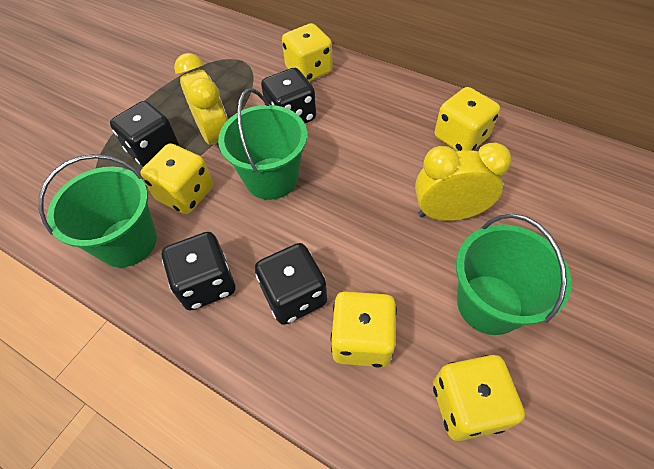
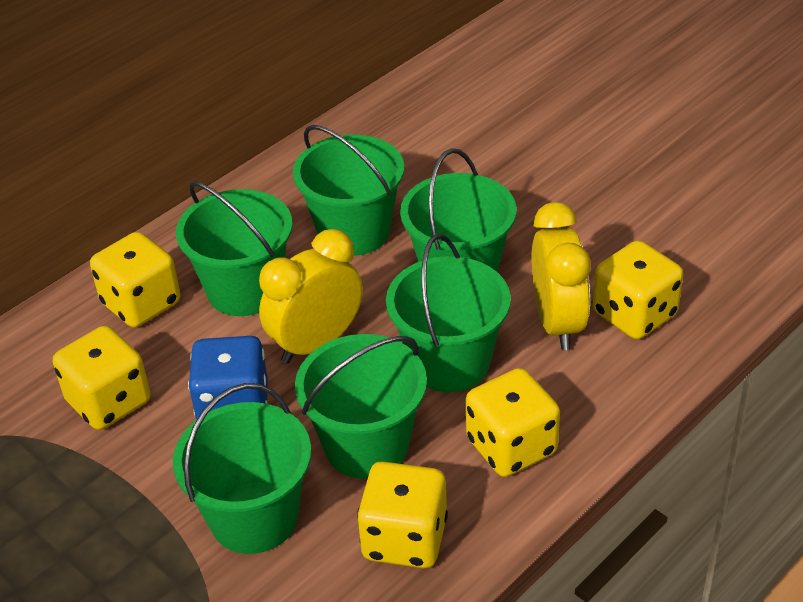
black dice: [110,101,179,167] [162,232,235,311] [255,243,327,325] [261,68,316,123] = 4 -> none = 0
blue dice: none = 0 -> [188,336,268,420] = 1
green bucket: [39,154,157,268] [218,88,307,200] [456,214,572,335] = 3 -> [173,383,311,554] [176,181,293,316] [293,125,404,256] [295,334,427,479] [386,234,511,392] [400,148,516,272] = 6

